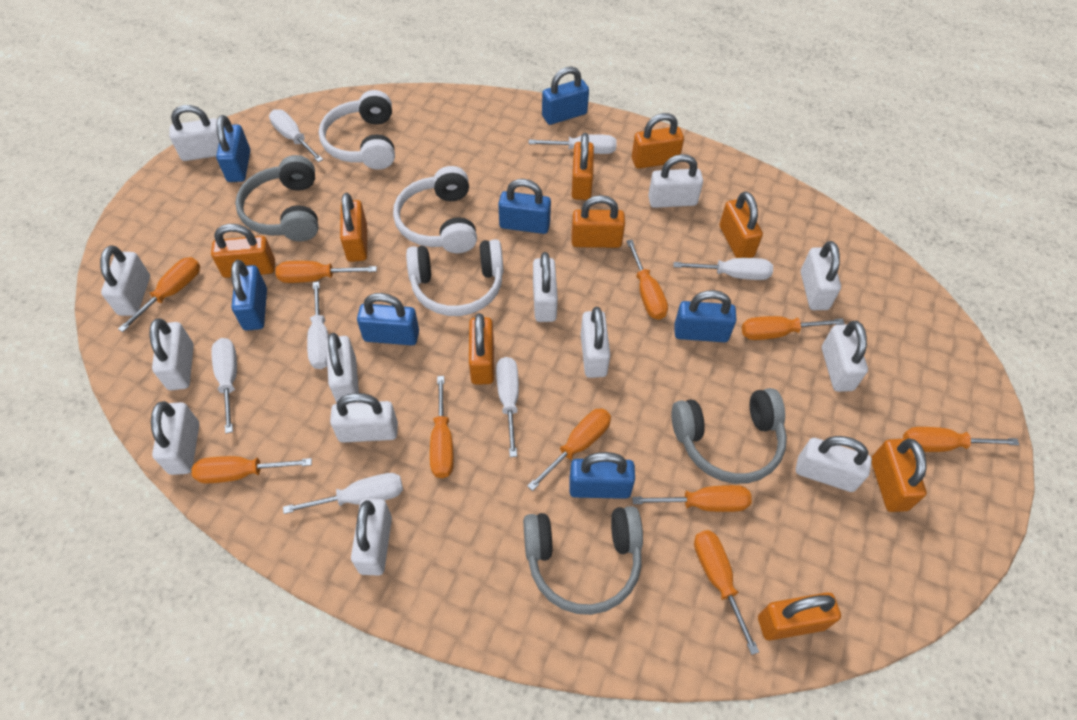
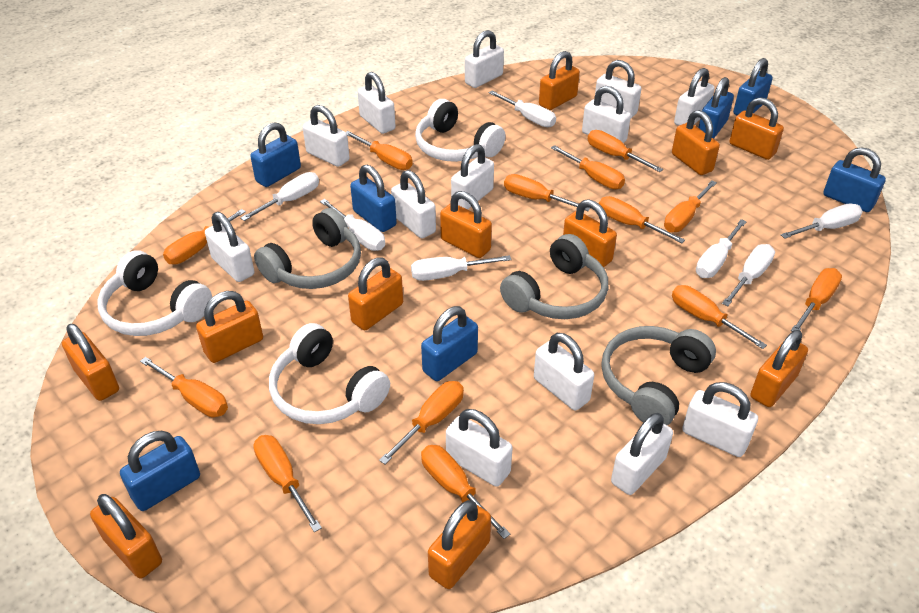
orange padlock: [211,224,275,278] [340,193,367,262] [469,313,494,385] [571,195,625,248] [572,133,594,200] [632,113,684,169] [720,192,763,258] [758,593,841,640] [871,439,927,512] = 9 -> [62,324,119,401] [90,494,162,579] [196,291,263,363] [348,257,403,330] [428,500,491,589] [440,191,492,258] [539,51,580,110] [563,199,617,267] [672,110,720,175] [729,97,784,160] [750,330,808,407] = 11
orange screwdriver: [118,257,200,332] [192,456,312,484] [275,261,377,283] [430,376,454,478] [527,408,611,491] [626,240,668,320] [632,485,752,512] [694,530,759,655] [742,316,845,340] [903,427,1019,452] = 10 -> [140,357,228,417] [163,209,246,264] [253,435,322,532] [346,131,413,170] [379,381,464,465] [421,445,510,539] [504,174,591,211] [551,145,625,189] [588,130,663,172] [599,196,685,243] [664,180,717,232] [672,285,767,349] [791,268,842,331] = 13

